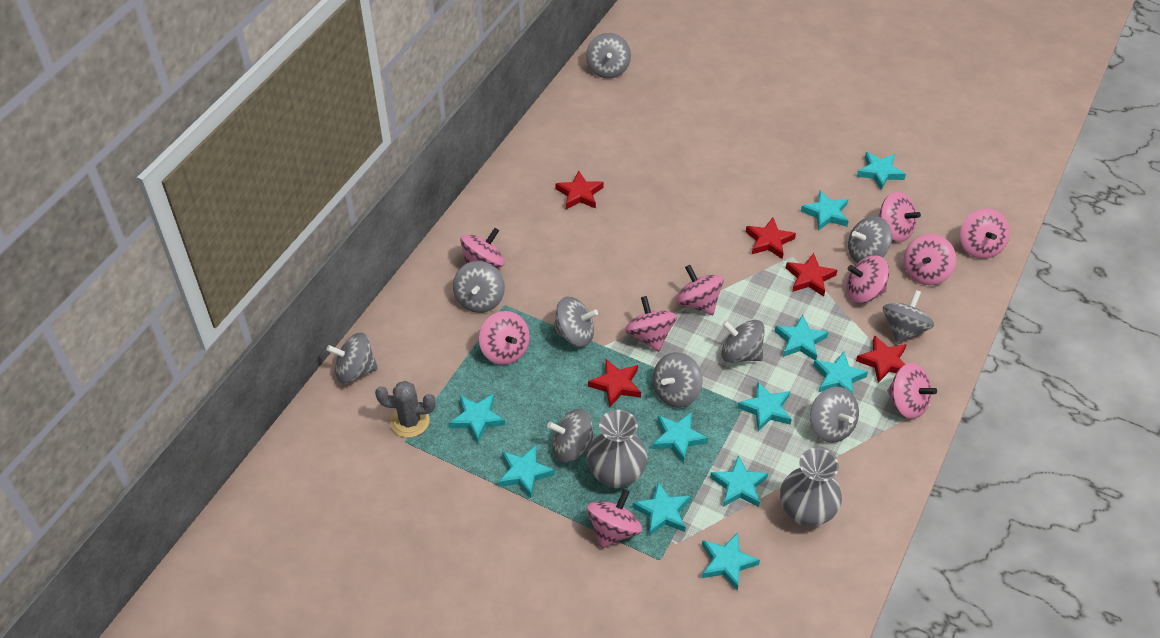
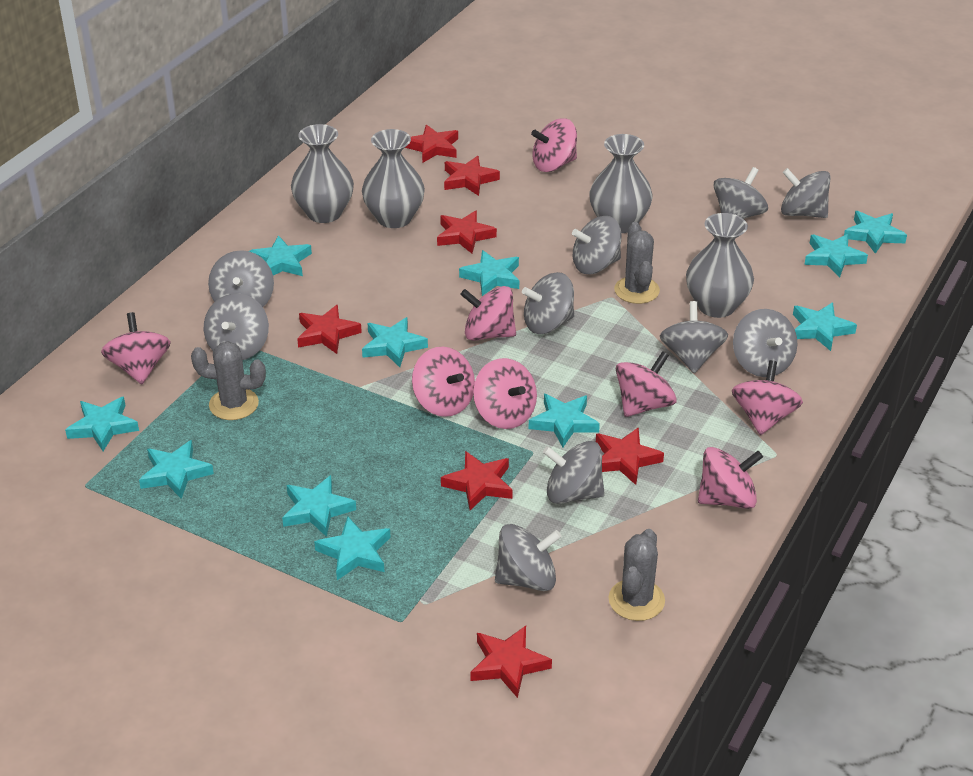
grey cactus: [375,381,436,438] = 1 -> [191,341,266,420] [608,529,665,621] [614,222,660,304] = 3
grey vase: [587,410,647,488] [780,448,842,527] = 2 -> [291,124,354,223] [362,129,425,228] [589,134,652,233] [686,213,754,318] = 4
pink spinning top: [460,228,505,268] [479,311,530,365] [587,489,642,548] [625,296,677,352] [676,265,724,315] [846,255,889,303] [878,192,921,242] [887,363,937,419] [904,234,956,285] [960,208,1010,259] = 10 -> [101,312,171,384] [412,347,475,417] [460,286,516,341] [473,358,537,429] [531,118,577,172] [616,351,677,417] [698,447,763,509] [732,360,803,435] = 8
red star: [555,171,604,209] [588,359,641,407] [746,218,796,259] [786,253,837,296] [856,335,907,383] = 5 -> [297,305,362,354] [405,125,458,163] [437,210,497,253] [441,451,512,510] [444,156,500,196] [471,626,552,698] [596,427,664,485] = 7

